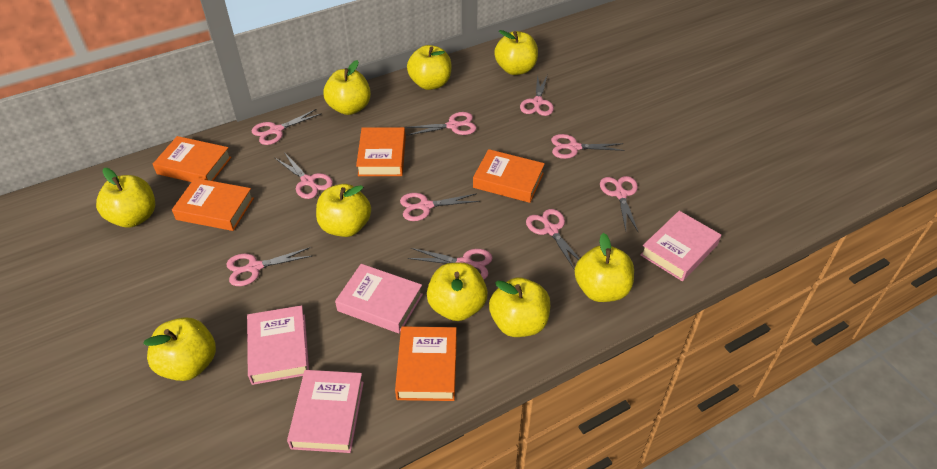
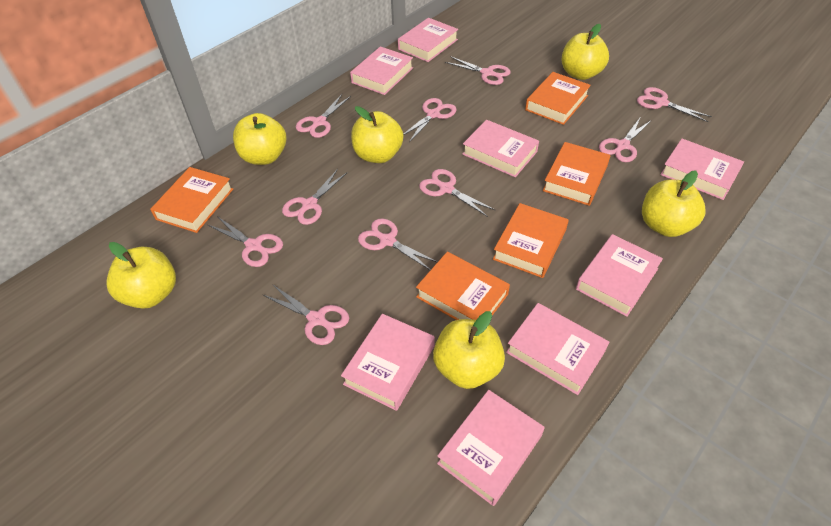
pink book: [247,305,309,385] [287,370,364,453] [335,264,423,334] [640,211,721,281] = 4 -> [341,314,435,411] [350,46,413,95] [398,18,458,62] [437,390,544,506] [462,120,539,177] [506,303,609,395] [576,234,663,317] [660,139,744,200] = 8
yellow apple: [96,168,155,228] [143,318,216,381] [316,184,371,237] [324,60,371,115] [407,45,452,90] [427,263,488,321] [489,277,550,337] [494,30,538,75] [575,233,634,302] = 9 -> [106,242,176,309] [233,113,286,165] [351,106,403,163] [433,311,505,389] [562,24,609,80] [642,170,706,237] = 6

